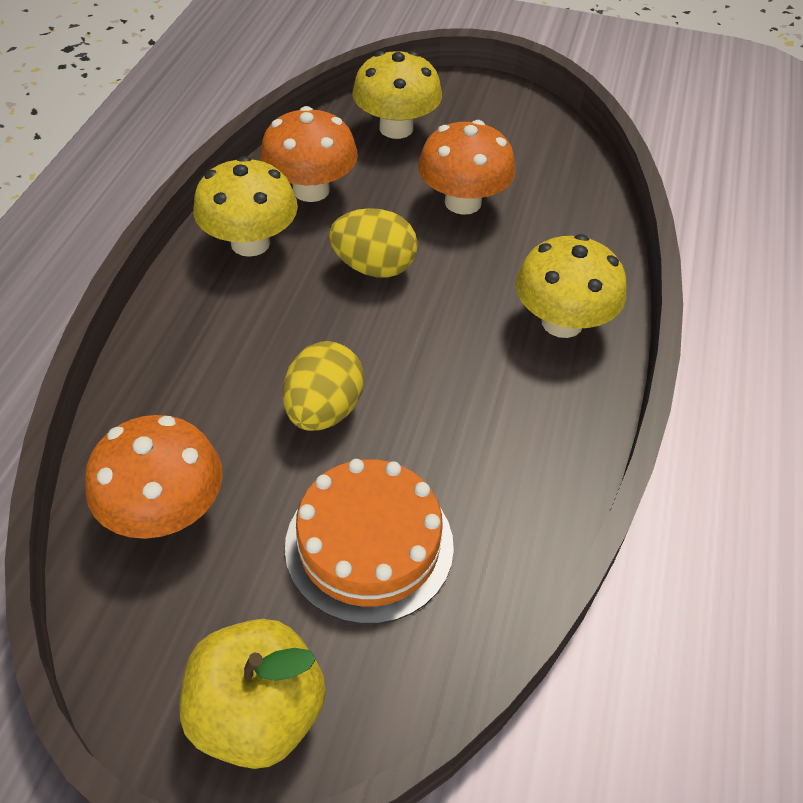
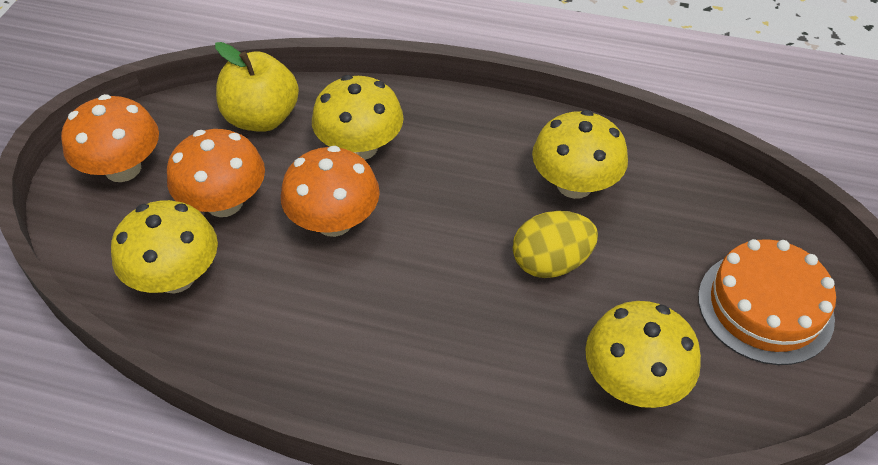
yellow egg: [282,341,364,431] [329,208,418,278] = 2 -> [513,211,598,278] = 1
yellow mushroom: [193,156,298,257] [352,51,442,139] [515,234,626,338] = 3 -> [111,200,218,293] [312,75,403,160] [532,110,628,199] [585,301,701,408] = 4

